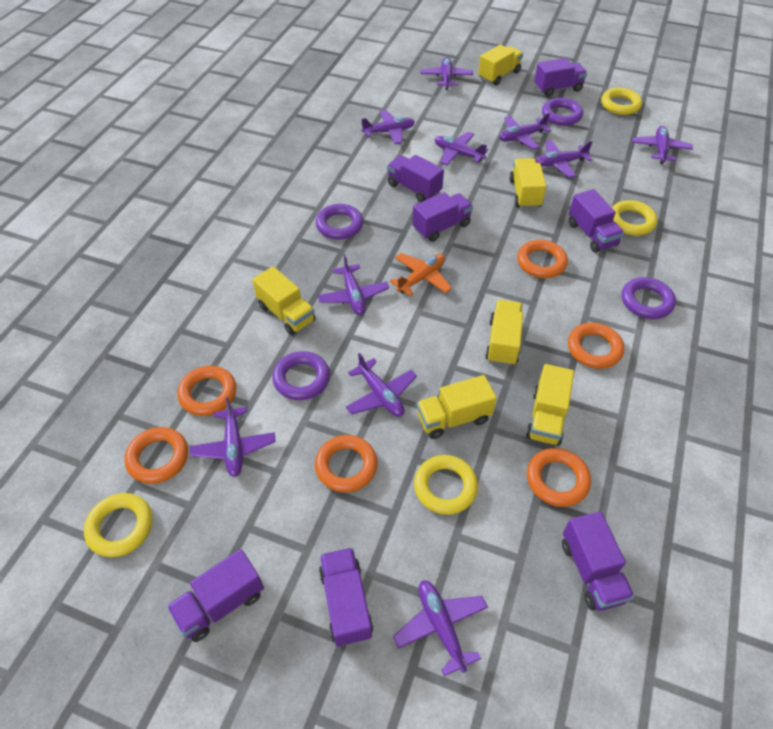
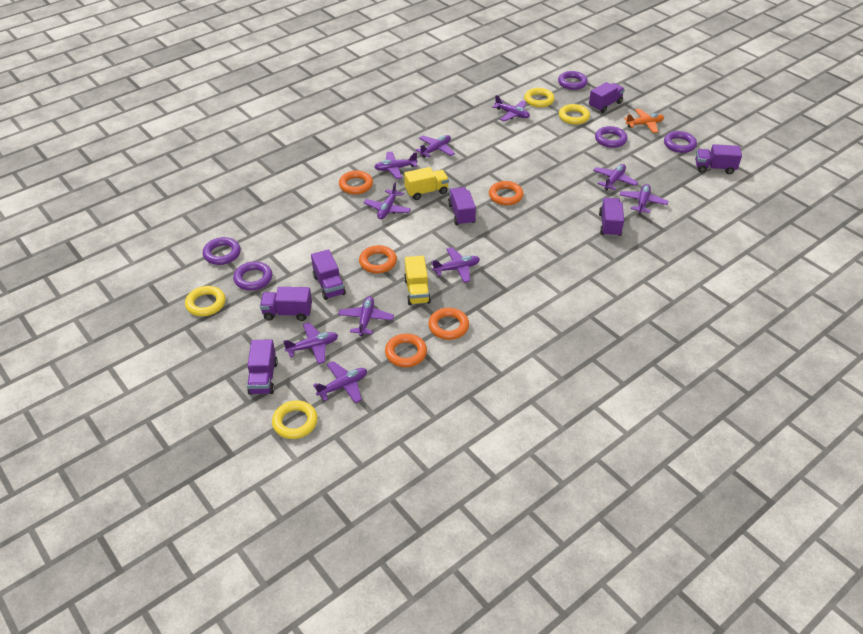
orange ring: [125,427,188,484] [178,366,236,416] [315,435,378,493] [517,240,568,278] [527,448,591,507] [568,323,624,369] = 6 -> [339,171,373,194] [359,245,397,273] [385,334,427,367] [428,308,469,340] [489,181,524,205] = 5
purple ring: [273,351,330,400] [316,204,363,239] [542,98,583,126] [622,277,676,319] = 4 -> [203,237,241,265] [233,261,272,290] [558,71,588,90] [595,126,627,148] [664,131,697,153] = 5
yellow truck: [252,266,316,335] [416,375,497,439] [478,45,523,86] [485,300,523,366] [509,158,546,209] [526,364,574,446] = 6 -> [404,167,449,200] [404,256,431,305] = 2

